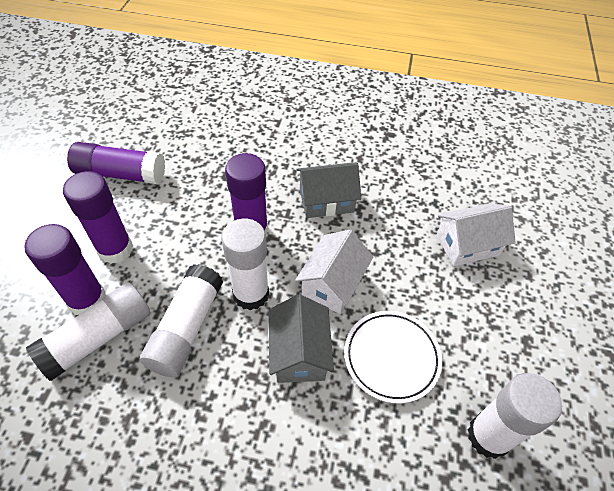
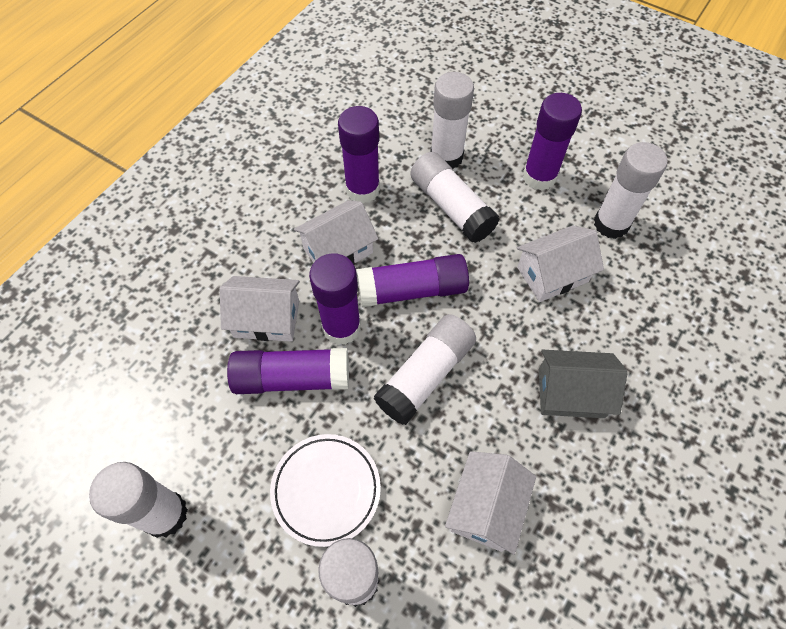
grey house: [268,294,334,383] [296,163,361,218] = 2 -> [539,350,628,418] = 1
purple glue stick: [25,224,106,315] [63,171,133,264] [67,142,165,184] [225,153,268,236] = 4 -> [227,348,349,394] [309,253,361,345] [338,106,380,203] [357,254,469,307] [523,93,582,190] = 5
white glue stick: [26,283,150,381] [140,264,223,377] [221,219,269,311] [468,373,562,459] = 4 -> [89,462,188,538] [318,538,379,607] [374,314,476,425] [410,152,500,243] [430,72,474,169] [594,142,668,239] = 6
white house: [295,230,373,314] [436,203,516,266] = 2 -> [220,276,300,342] [294,200,378,264] [445,451,536,555] [517,225,604,302] = 4

